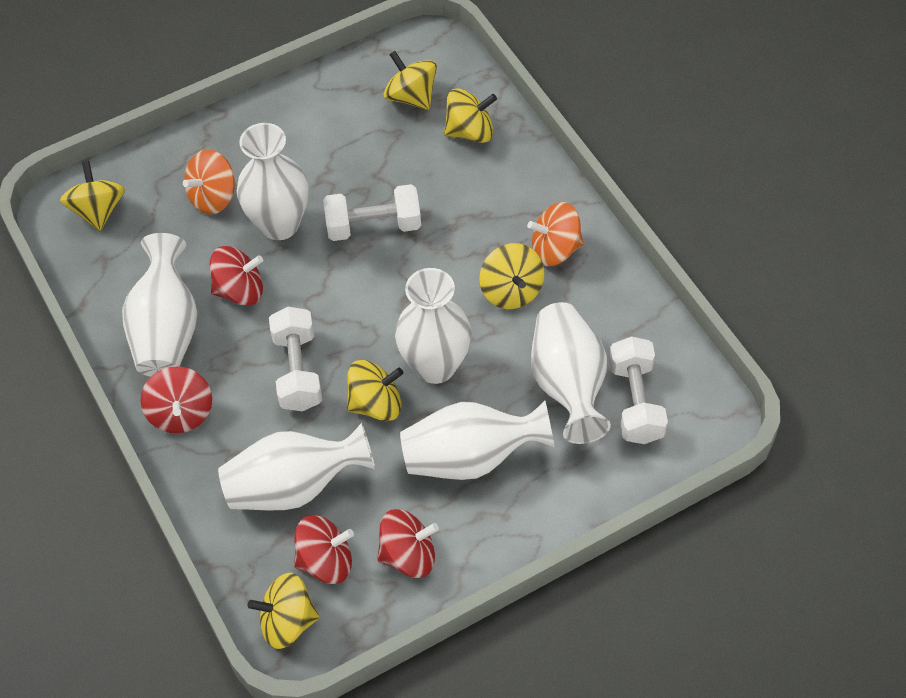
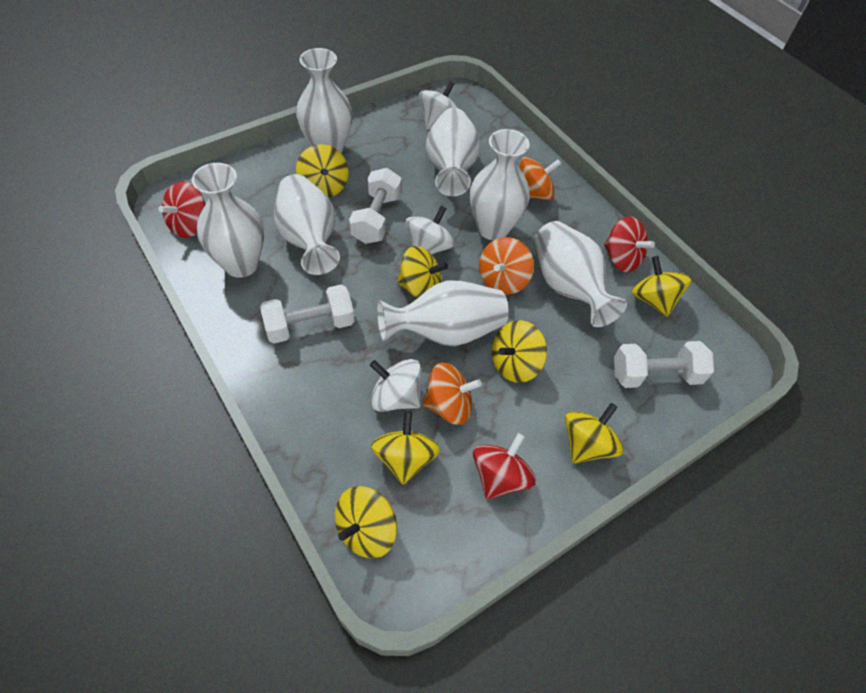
orange spinning top: [183,149,235,214] [527,202,584,266] = 2 -> [422,362,482,425] [479,237,534,295] [519,157,562,200] = 3
red spinning top: [140,366,212,433] [210,246,263,306] [294,515,354,584] [377,509,439,578] = 4 -> [158,181,206,238] [473,433,536,499] [604,217,655,272] = 3
white spinning top: none = 0 -> [370,359,422,412] [405,205,455,254] [419,81,457,130] = 3
white vase: [122,233,197,377] [218,423,375,510] [237,123,309,240] [395,268,472,384] [400,401,555,480] [531,302,611,444] = 6 -> [192,163,264,278] [274,174,340,275] [296,48,352,154] [377,281,509,346] [426,108,480,197] [470,129,530,240] [535,221,627,327] = 7
yellow spinning top: [60,161,125,231] [248,573,320,649] [347,360,403,421] [384,51,437,110] [444,88,497,143] [479,243,545,309] = 6 -> [296,144,349,198] [335,486,397,558] [371,412,440,485] [397,246,448,298] [492,320,547,383] [565,403,624,464] [632,256,692,317] = 7

